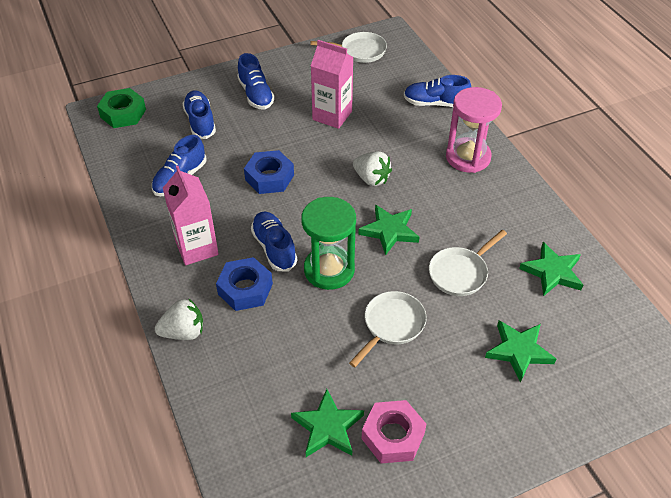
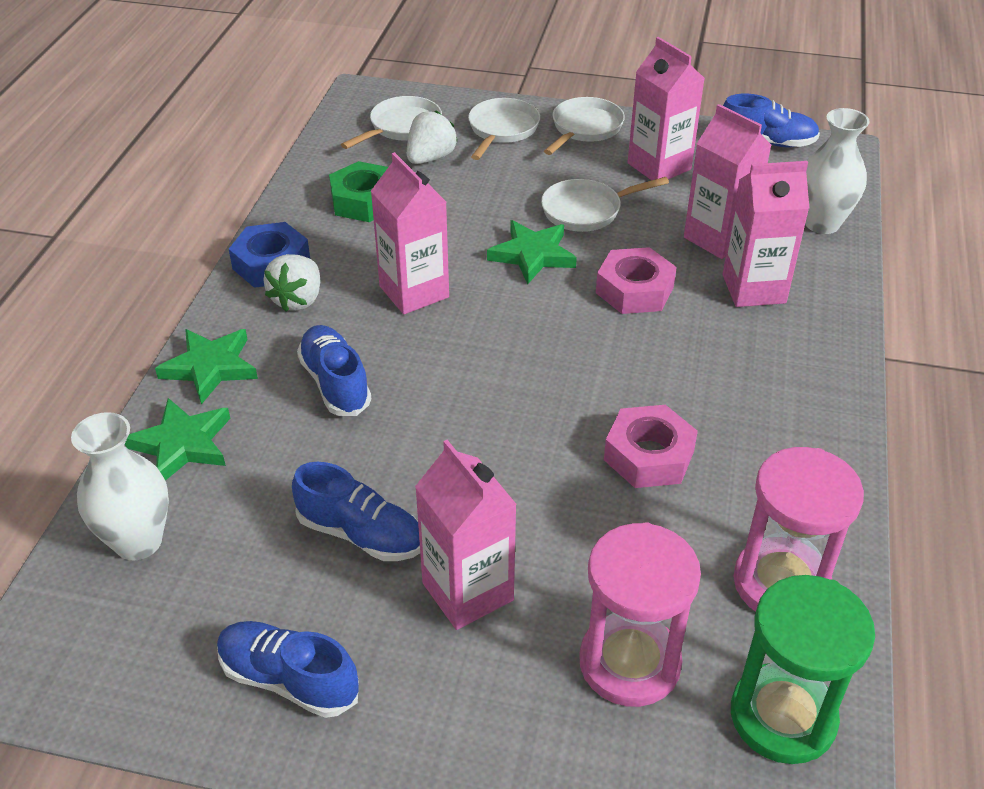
blue nut: [216,257,273,311] [244,150,294,194] = 2 -> [229,222,310,288] = 1
blue shoe: [152,135,207,196] [182,90,216,139] [237,53,275,110] [251,212,297,271] [404,75,471,107] = 5 -> [217,621,359,718] [292,462,420,561] [297,325,371,416] [723,94,820,147] = 4
green star: [291,389,364,457] [358,205,419,255] [485,320,556,383] [519,242,583,296] = 4 -> [125,398,231,481] [155,329,258,404] [487,220,577,284] = 3
pink carton: [163,166,219,265] [311,40,354,129] = 2 -> [371,152,449,314] [415,440,517,630] [628,37,705,180] [684,104,771,259] [723,161,809,307] = 5
pink hourglass: [446,87,502,173] = 1 -> [579,522,701,707] [734,447,864,612] = 2
pink nut: [362,400,426,463] = 1 -> [596,247,677,314] [604,405,698,488] = 2
white pan: [310,32,387,63] [349,291,427,367] [429,230,507,296] = 3 -> [341,96,442,149] [468,98,540,160] [541,177,669,232] [544,97,625,155] = 4
white vase: none = 0 -> [71,412,169,560] [805,108,870,234] = 2

